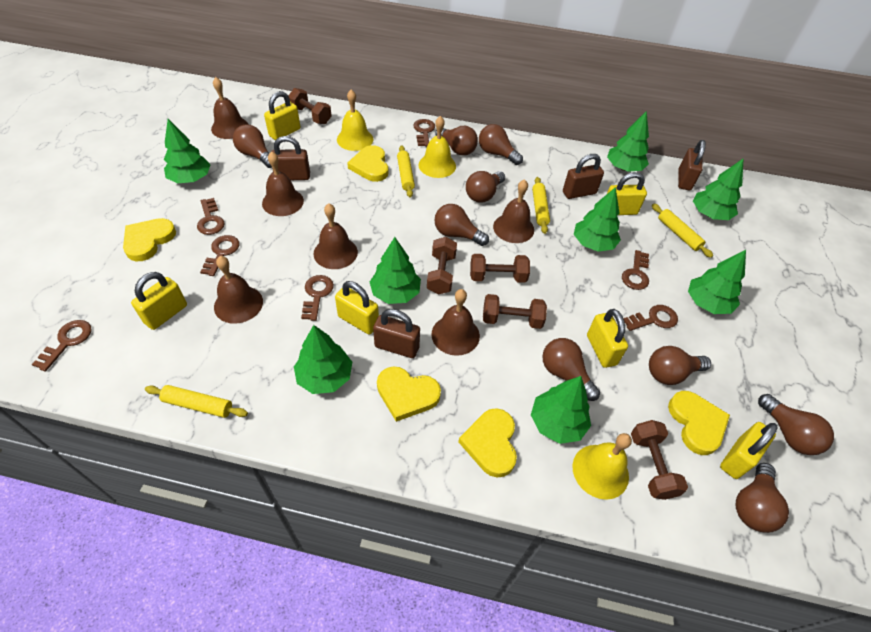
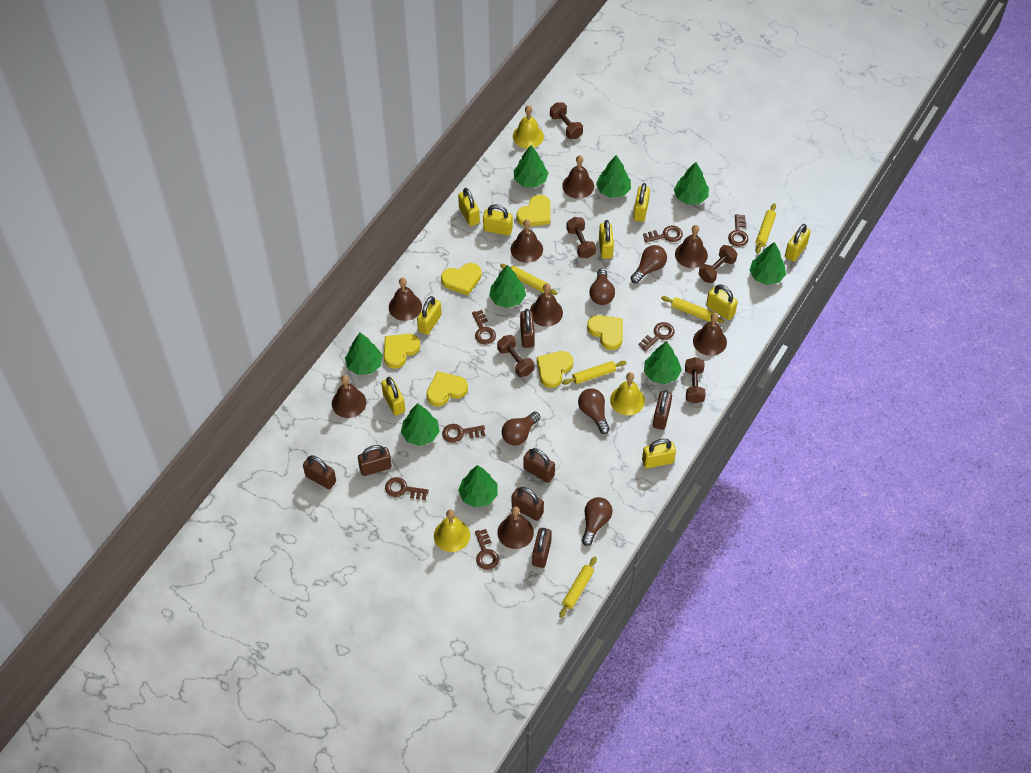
brown bell: [211,77,249,139] [214,256,263,324] [262,151,304,216] [314,203,358,269] [431,289,480,356] [493,179,534,243] = 6 -> [332,375,366,418] [389,278,422,321] [497,506,534,549] [510,219,543,263] [530,284,563,327] [562,155,594,199] [675,225,708,268] [693,313,727,356] = 8
brown light bulb: [233,124,272,168] [434,204,489,246] [435,126,478,156] [466,171,505,203] [479,124,523,165] [542,338,600,401] [649,346,711,385] [736,463,789,533] [758,394,834,455] = 9 -> [502,412,540,445] [578,388,610,434] [582,497,612,546] [589,268,615,305] [631,245,667,283] = 5
brown padlock: [272,136,310,180] [373,309,420,358] [563,154,604,199] [678,140,706,190] = 4 -> [303,455,336,489] [358,445,392,476] [512,487,544,521] [520,309,535,348] [523,448,555,483] [532,528,552,568] [653,390,672,430] = 7
green tree: [164,119,211,183] [294,325,352,394] [370,237,421,304] [531,376,591,444] [574,187,621,252] [607,111,649,172] [688,250,746,314] [693,158,744,220] = 8 -> [345,333,383,375] [401,403,440,446] [458,465,498,508] [489,265,526,308] [513,145,548,188] [596,155,631,198] [644,341,682,384] [674,162,709,205] [749,242,786,285] = 9
yellow heart: [123,218,176,261] [347,145,388,182] [377,366,441,422] [458,408,517,478] [668,391,730,455] = 5 -> [384,334,420,369] [427,371,468,406] [441,263,482,295] [517,195,550,226] [537,351,573,388] [587,315,623,350] = 6
yellow padlock: [131,272,187,330] [264,91,301,140] [335,281,379,335] [587,309,628,368] [607,172,647,215] [720,422,778,479] = 6 -> [381,377,405,416] [417,296,442,335] [458,188,480,226] [483,204,513,236] [599,220,614,259] [633,183,650,222] [642,439,676,468] [706,284,738,320] [785,224,811,262] = 9
yellow rolling pin: [145,385,248,418] [397,145,415,197] [532,177,550,234] [652,204,713,258] = 4 -> [500,264,557,295] [559,557,597,618] [562,361,626,385] [661,296,724,323] [756,203,776,254] = 5

